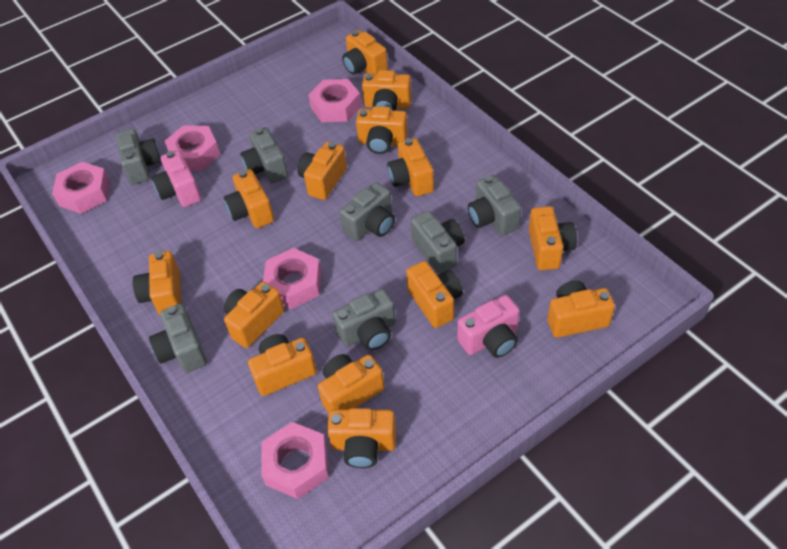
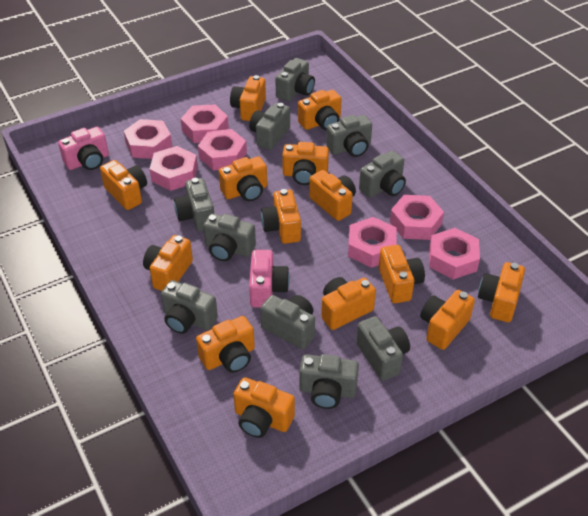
grey camera: [116,129,161,185] [149,304,207,373] [241,127,288,183] [332,289,396,350] [340,182,395,241] [411,211,465,274] [468,175,521,236] = 7 -> [161,280,218,334] [174,178,214,231] [203,213,256,261] [249,103,290,150] [260,295,315,349] [275,58,315,101] [299,354,359,409] [326,115,372,157] [356,316,410,381] [359,151,406,198] = 10
pink nut: [52,162,110,214] [165,125,220,171] [261,422,329,499] [263,248,321,309] [309,79,361,122] = 5 -> [124,119,172,159] [149,146,198,191] [181,104,229,143] [198,129,247,171] [348,217,397,268] [390,195,444,240] [429,228,480,280] = 7

